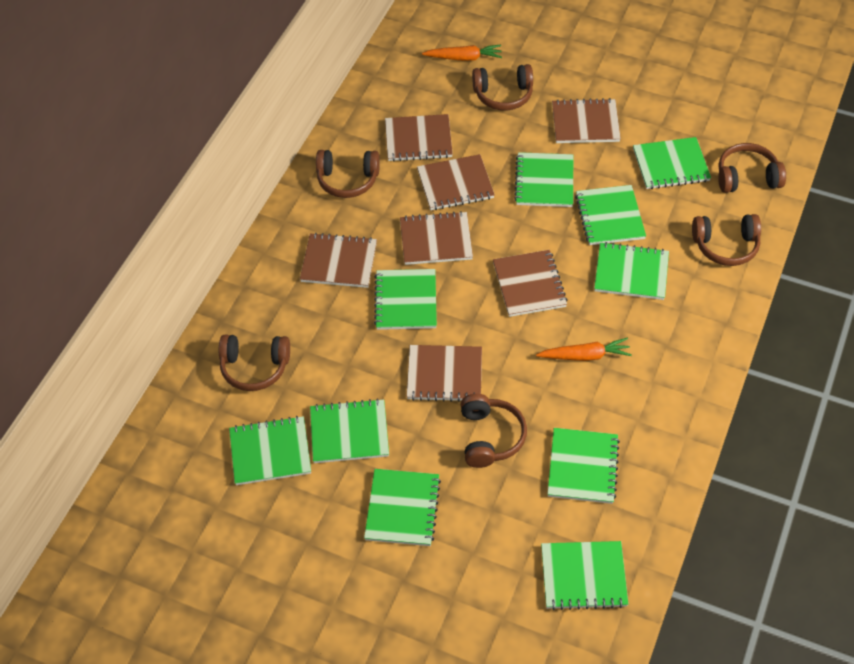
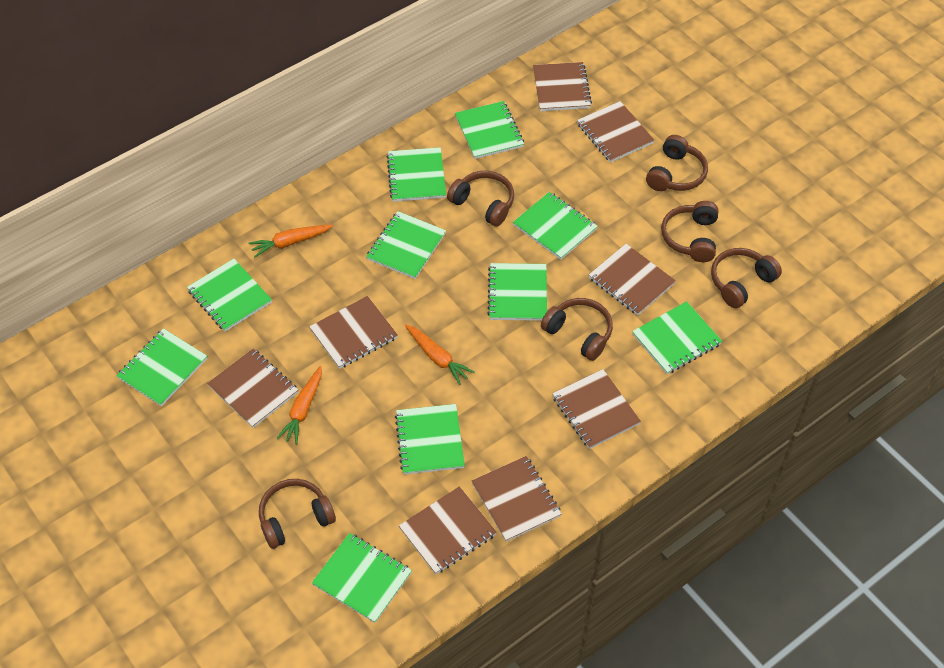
brown notebook: [300,233,377,288] [385,114,453,162] [400,211,473,265] [407,345,482,402] [417,154,495,210] [493,250,567,317] [552,98,621,143] = 7 -> [207,349,298,428] [309,296,398,369] [399,486,497,575] [472,456,562,542] [533,62,592,111] [552,369,641,449] [577,101,655,163] [589,244,676,315] = 8
orange carrot: [422,45,502,61] [536,338,632,361] = 2 -> [249,225,333,258] [276,366,322,444] [405,325,475,385] = 3

